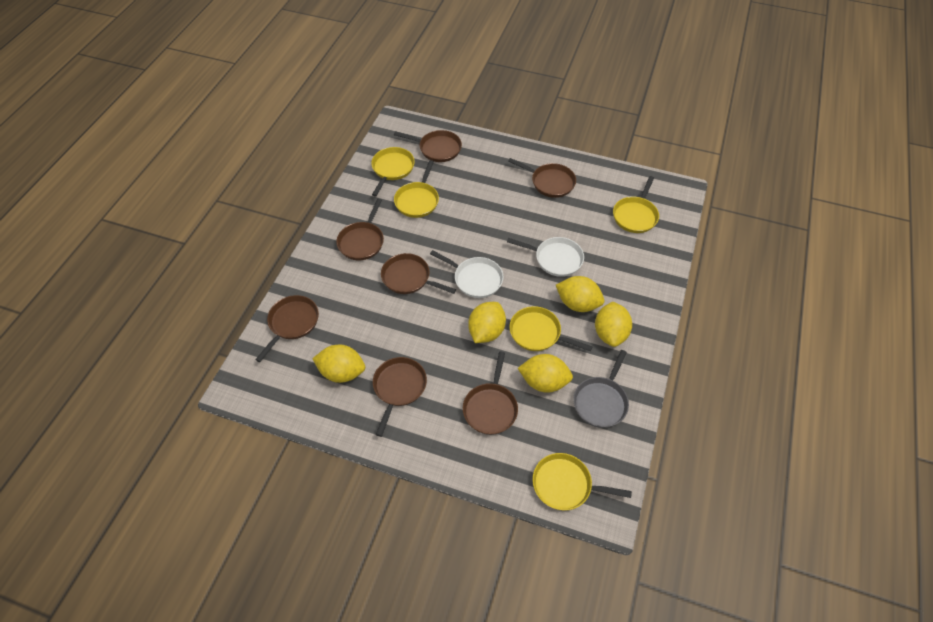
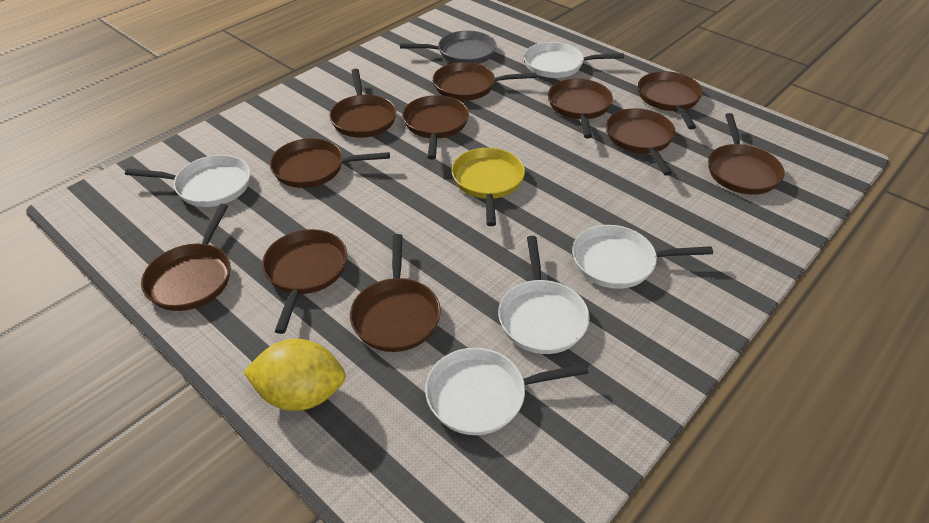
brown pan: [255,295,319,362] [336,199,384,260] [373,357,427,437] [381,253,456,294] [394,130,462,162] [463,352,518,435] [508,158,576,198] = 7 -> [141,204,231,311] [262,229,347,334] [270,138,390,188] [330,69,396,138] [350,234,441,352] [402,95,469,159] [433,62,536,101] [548,79,613,138] [606,108,676,176] [638,71,703,129] [708,113,784,195] = 11
white pan: [430,250,504,298] [507,237,584,277] = 2 -> [125,155,250,207] [425,348,588,435] [498,236,590,354] [524,42,624,78] [572,225,713,289] = 5
yellow lemon: [312,344,365,383] [468,302,506,343] [518,354,573,393] [556,276,604,312] [595,302,632,347] = 5 -> [244,339,346,411] = 1
yellow pan: [371,147,415,196] [394,160,439,218] [510,306,592,351] [532,453,632,510] [613,176,659,233] = 5 -> [451,148,525,226] = 1

